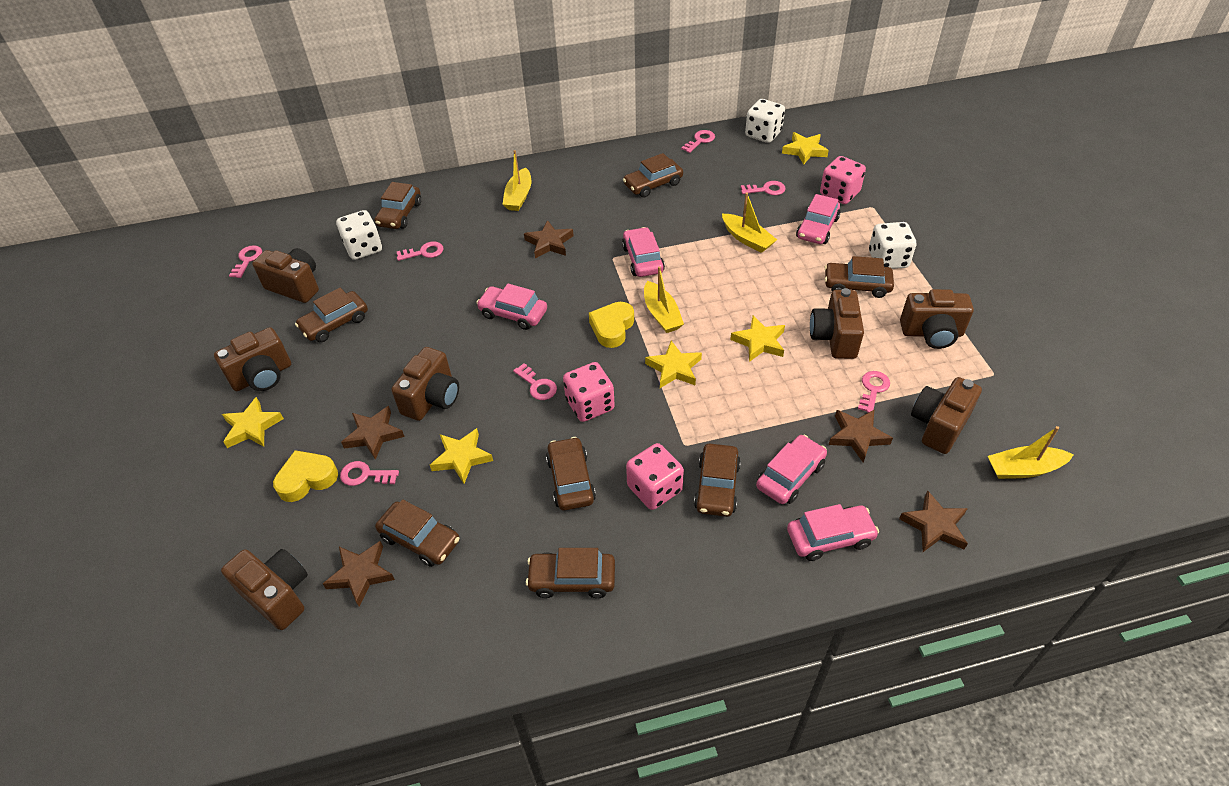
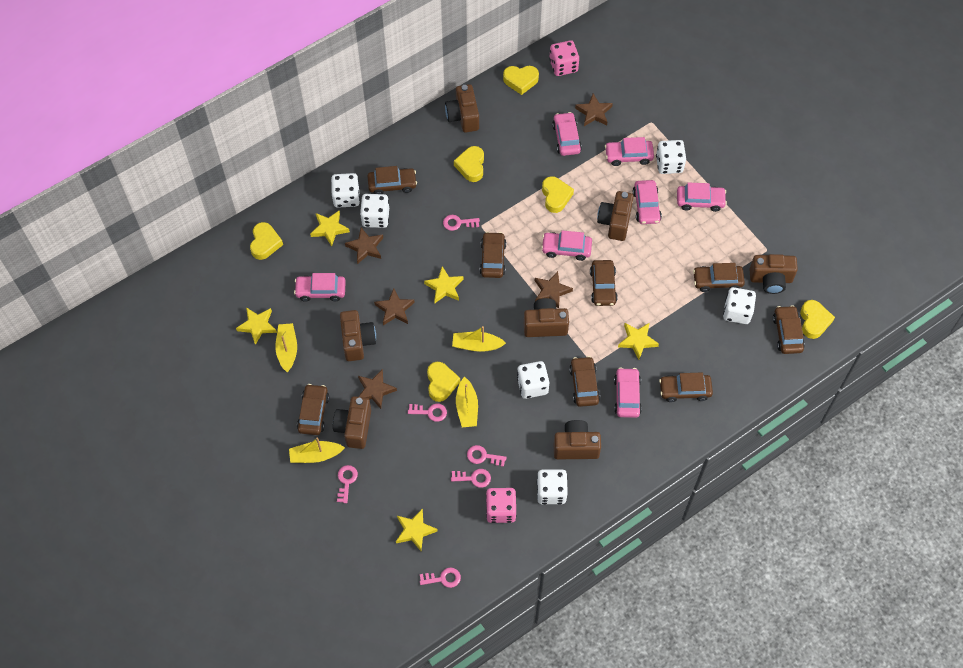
pink car: [476,284,547,330] [622,227,665,277] [756,435,827,504] [787,504,879,561] [796,194,840,244] = 5 -> [294,273,346,302] [541,230,592,261] [552,112,582,156] [605,137,654,166] [614,368,642,418] [633,180,662,224] [677,183,727,212] = 7
pink dice: [563,362,615,422] [626,443,684,510] [820,156,866,204] = 3 -> [486,488,516,523] [549,40,579,76] = 2
pink key: [229,245,262,278] [340,461,399,486] [397,241,443,261] [513,363,557,400] [681,130,715,153] [741,181,785,195] [858,371,890,413] = 7 -> [337,465,358,503] [408,404,447,422] [420,567,461,588] [443,215,480,231] [451,469,491,488] [467,445,507,467] = 6
white dice: [336,210,382,260] [745,99,785,143] [869,222,916,269] = 3 -> [331,173,360,208] [360,194,389,228] [517,361,549,399] [537,469,568,504] [656,140,686,174] [723,287,756,324] = 6
yellow heart: [273,450,338,502] [589,302,634,348] = 2 -> [250,222,283,260] [427,362,460,402] [454,146,484,182] [503,66,539,95] [542,176,574,213] [800,300,835,339] = 6

